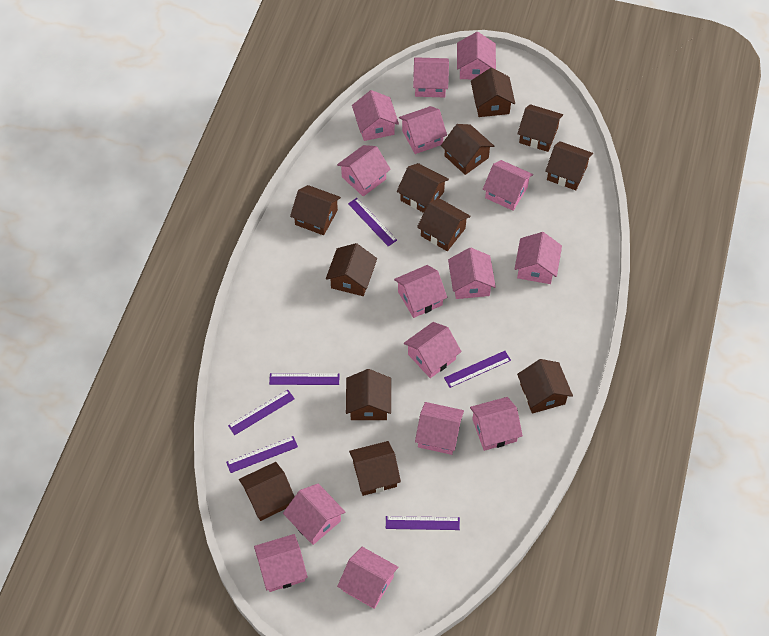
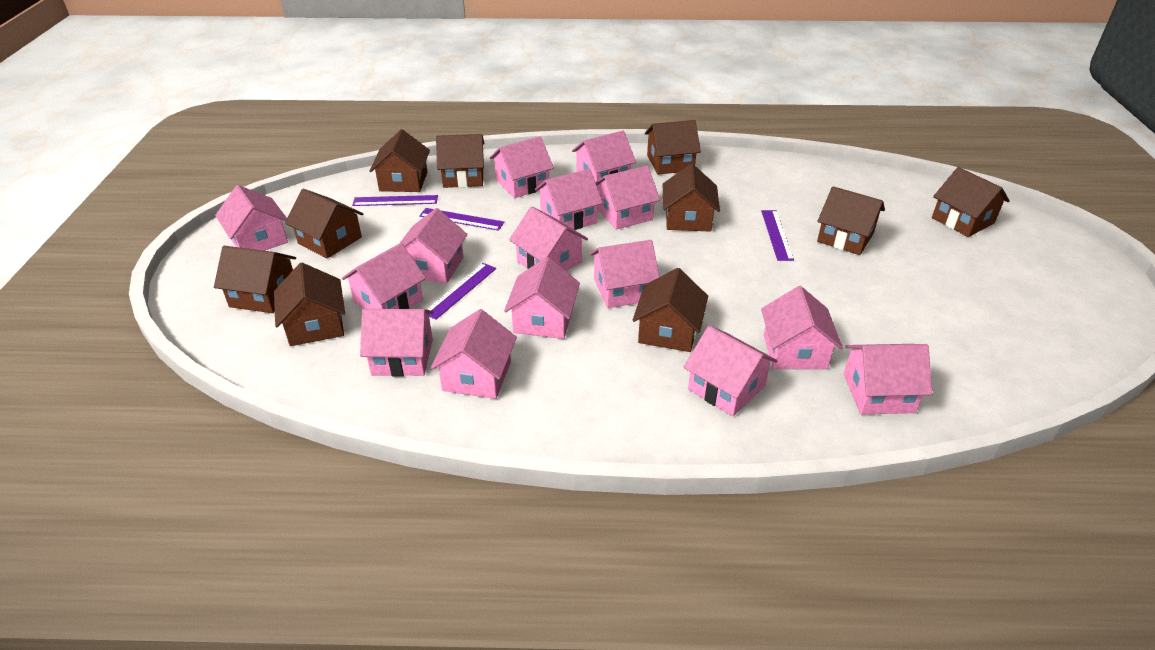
brown house: [239,462,295,521] [290,185,341,235] [326,243,377,296] [346,369,391,420] [349,441,401,496] [397,163,449,213] [417,199,471,251] [441,124,494,175] [471,68,515,117] [517,104,563,152] [517,359,573,414] [545,141,593,190] = 12 -> [214,246,296,313] [274,263,345,346] [285,189,363,258] [369,129,430,192] [436,134,484,188] [633,268,708,352] [645,120,701,175] [663,164,720,232] [817,186,885,255] [932,167,1010,237] = 10
purple ruler: [226,436,298,473] [228,390,295,435] [269,373,339,385] [348,198,397,246] [386,516,460,530] [444,351,511,388] = 6 -> [352,195,438,206] [419,208,504,231] [426,263,496,320] [761,210,794,261] = 4

